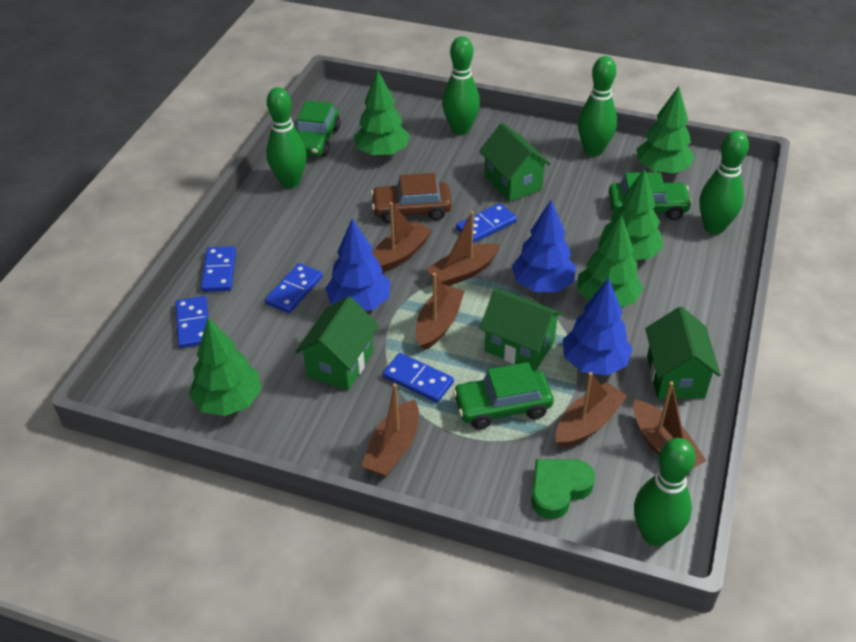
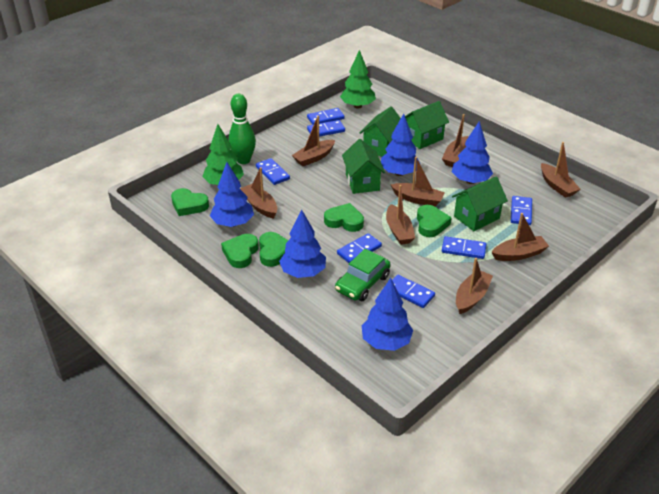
blue domino: [175,296,208,348] [201,246,236,292] [265,263,323,313] [383,353,454,403] [456,203,517,243] = 5 -> [256,158,290,185] [307,108,345,125] [307,120,345,137] [337,233,382,263] [392,275,435,308] [442,236,486,259] [511,196,532,225] = 7
blue tree: [325,219,391,311] [512,200,576,292] [563,278,633,376] = 3 -> [210,162,254,227] [279,209,326,278] [361,278,413,351] [381,114,421,176] [452,121,493,184] = 5
brown boat: [361,383,419,477] [372,202,432,273] [416,273,464,351] [426,211,500,286] [556,372,627,448] [633,381,707,469] = 6 -> [240,167,277,219] [292,116,335,166] [386,185,415,245] [391,157,445,206] [442,114,468,167] [456,258,493,314] [491,213,549,261] [541,142,581,198] = 8
brown car: [371,173,452,223] = 1 -> none = 0
green bowling pin: [266,87,307,188] [442,36,480,135] [578,56,617,156] [634,438,695,546] [699,130,749,234] = 5 -> [228,94,256,164] = 1
green car: [297,100,340,157] [453,362,554,429] [609,172,692,220] = 3 -> [335,249,391,301] = 1
green heart: [531,459,595,519] = 1 -> [171,188,209,216] [221,234,259,268] [259,232,288,267] [324,203,364,232] [417,205,452,237] = 5
green tree: [189,318,262,416] [354,70,410,157] [577,215,643,307] [600,168,663,260] [637,86,695,174] = 5 -> [202,124,244,185] [340,50,376,109] = 2

